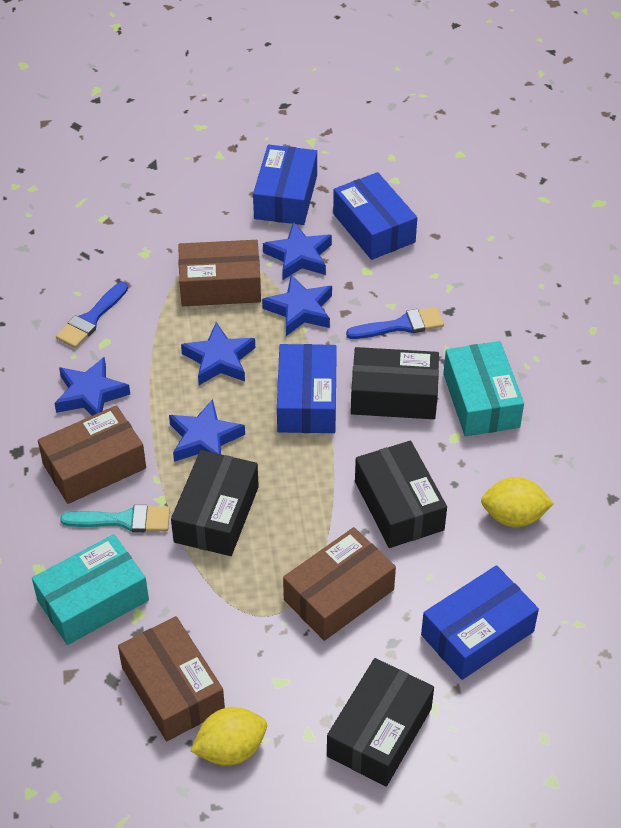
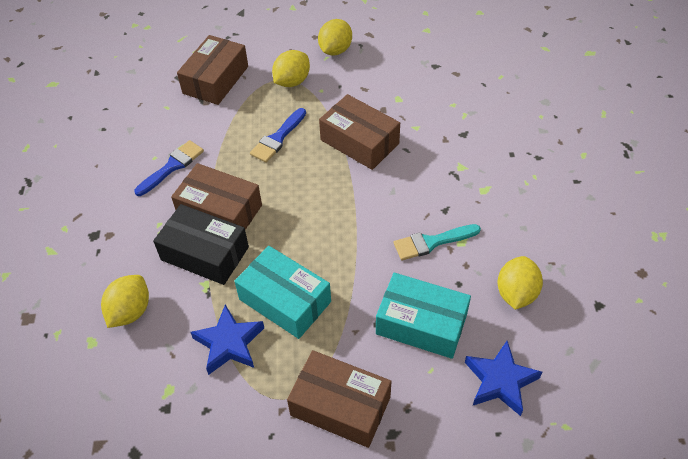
black box: [171,450,259,556] [327,658,434,787] [351,347,439,419] [355,441,447,548] = 4 -> [153,204,249,285] = 1
blue box: [253,145,317,225] [277,344,337,433] [333,172,417,260] [421,565,539,680] = 4 -> none = 0
blue star: [54,357,130,416] [169,399,245,462] [181,322,255,385] [262,275,332,336] [263,222,332,280] = 5 -> [190,305,264,375] [465,341,542,416] = 2
yellow lemon: [191,707,267,766] [481,477,554,527] = 2 -> [101,275,149,328] [272,50,310,87] [318,19,352,56] [498,256,543,310] = 4

